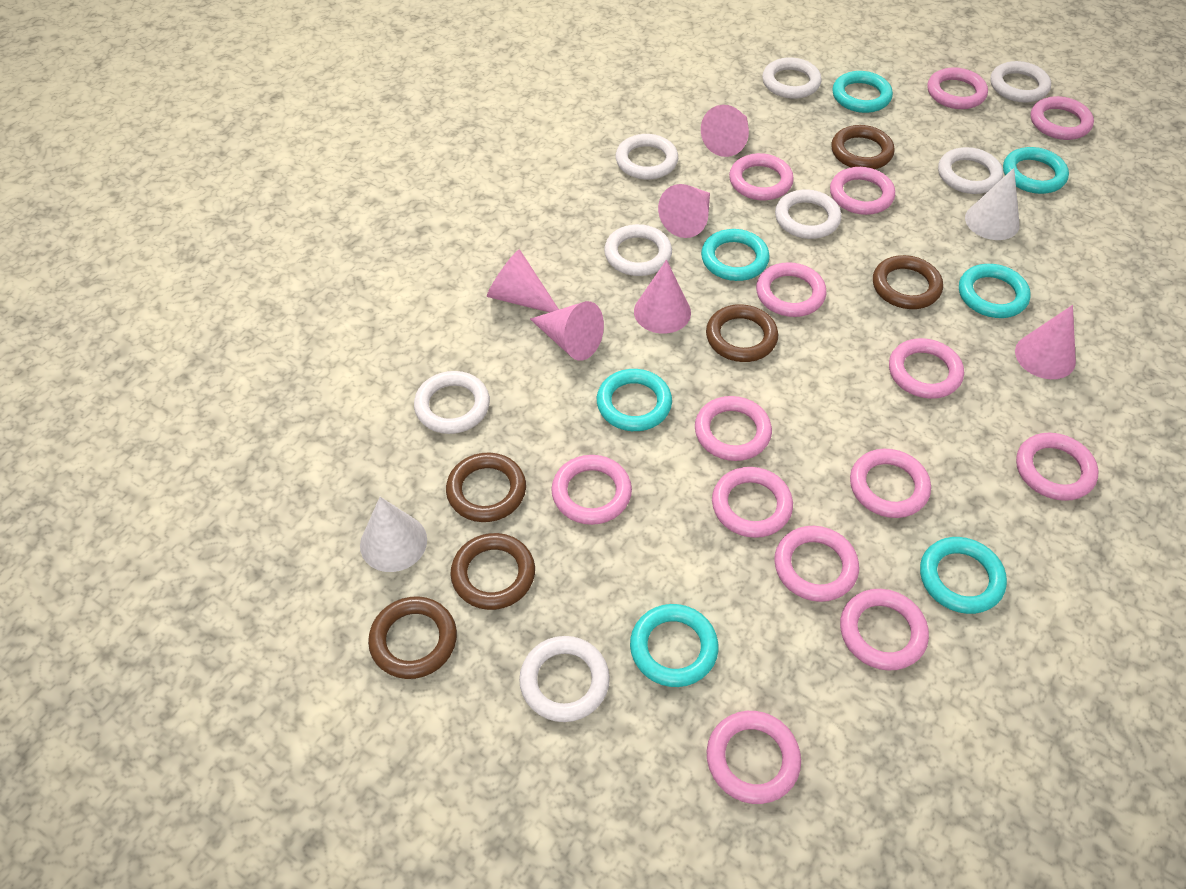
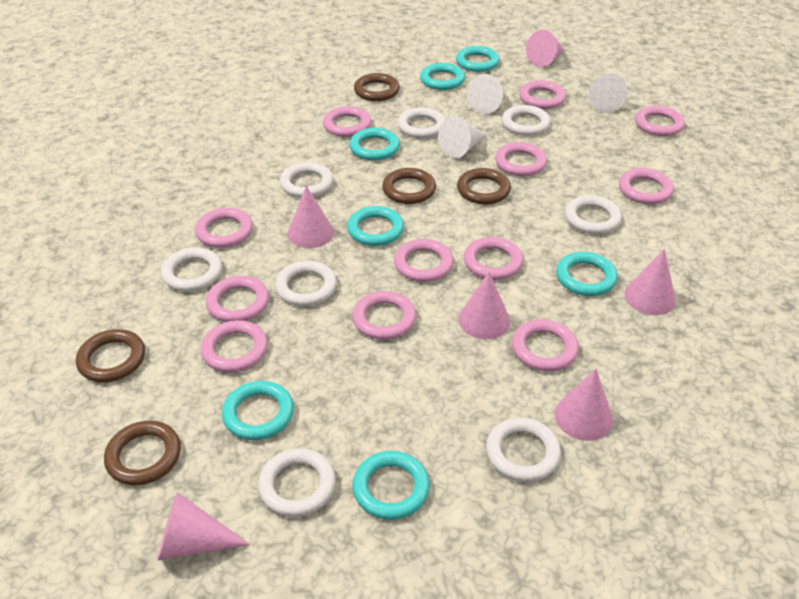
brown ring: [368,596,457,679] [446,452,526,522] [450,533,535,610] [706,304,778,362] [831,125,895,169] [873,255,943,309] = 6 -> [76,329,145,382] [104,421,181,485] [354,73,400,101] [382,168,436,204] [457,168,511,204] = 5
pink ring: [551,455,632,525] [695,396,772,461] [707,711,801,804] [712,467,793,538] [729,153,794,200] [756,262,827,317] [774,526,859,602] [830,167,895,215] [840,589,929,671] [850,449,931,518] [889,338,964,399] [927,67,988,109] [1016,433,1099,501] [1031,96,1094,140] = 14 -> [195,208,253,248] [201,320,268,373] [206,276,269,322] [323,106,372,137] [352,291,416,340] [394,239,454,282] [464,237,523,280] [495,142,547,176] [512,319,579,371] [519,80,566,109] [619,168,674,204] [635,105,685,136] = 12
white cone: [360,497,427,572] [965,168,1020,240] = 2 -> [438,116,486,158] [467,74,504,114] [589,74,628,113] = 3

